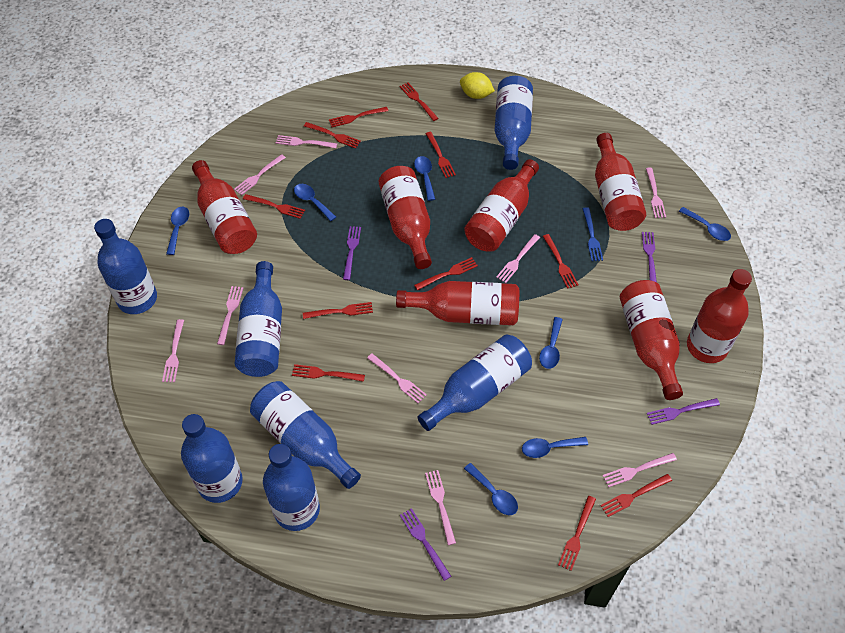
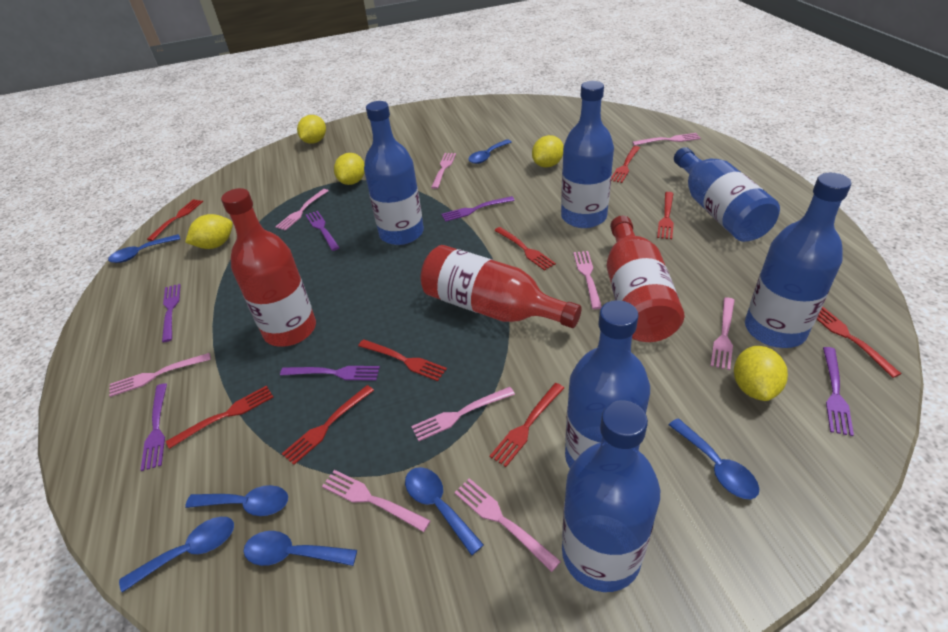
blue bottle: [94,219,157,314] [181,414,243,503] [234,261,282,377] [250,381,361,489] [263,444,320,531] [417,335,532,431] [495,76,533,170] = 7 -> [364,101,424,245] [561,81,614,228] [562,400,660,592] [565,300,650,468] [674,147,780,242] [745,173,851,348] = 6
blue fork: [582,207,603,261] = 1 -> none = 0
purple fork: [343,226,361,280] [400,508,451,581] [642,232,657,282] [647,398,720,425] = 4 -> [141,383,167,471] [162,284,181,342] [280,366,380,381] [306,211,340,251] [441,196,515,222] [823,347,854,436] = 6
red bottle: [192,160,257,254] [379,166,432,269] [396,281,519,325] [464,159,539,252] [595,133,646,231] [620,280,683,400] [687,269,752,363] = 7 -> [221,188,316,347] [421,245,581,328] [607,216,685,342] = 3
red fork: [243,194,305,219] [292,364,365,382] [303,302,373,319] [304,122,361,149] [329,107,388,127] [400,83,439,121] [414,257,478,290] [425,132,456,178] [543,234,579,289] [558,496,596,571] [600,474,672,517] = 11 -> [147,199,203,241] [166,386,273,449] [282,385,374,465] [358,339,447,381] [490,383,564,467] [494,227,556,271] [611,146,640,183] [657,192,674,239] [817,306,901,378] = 9
yellow lemon: [460,72,495,99] = 1 -> [185,214,233,249] [297,115,326,144] [334,153,365,185] [532,135,563,168] [734,346,788,401] = 5

